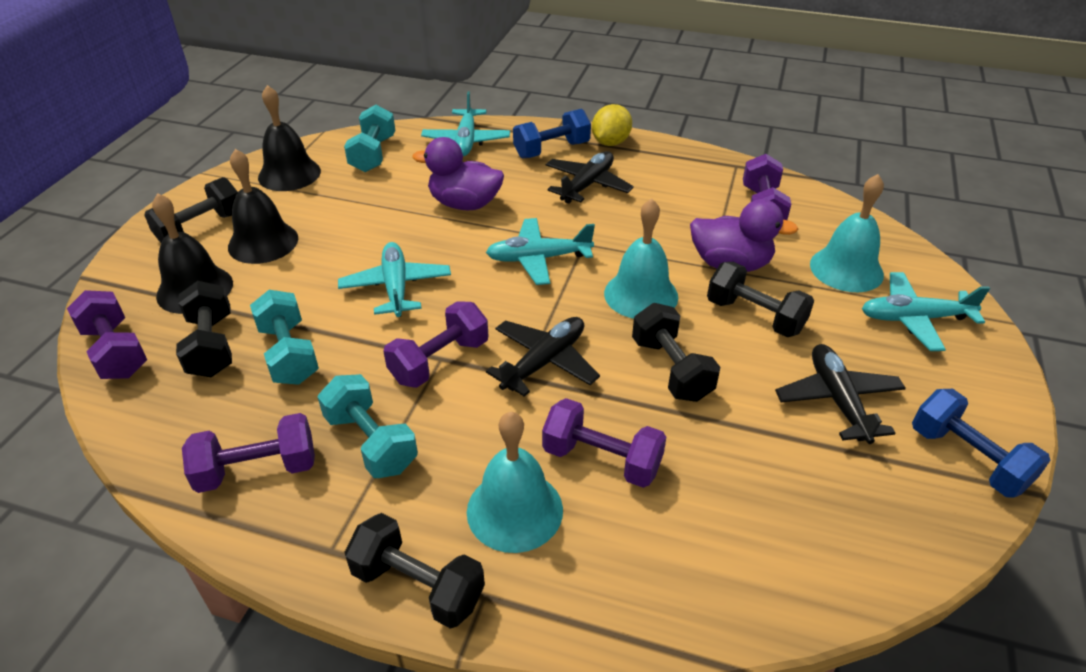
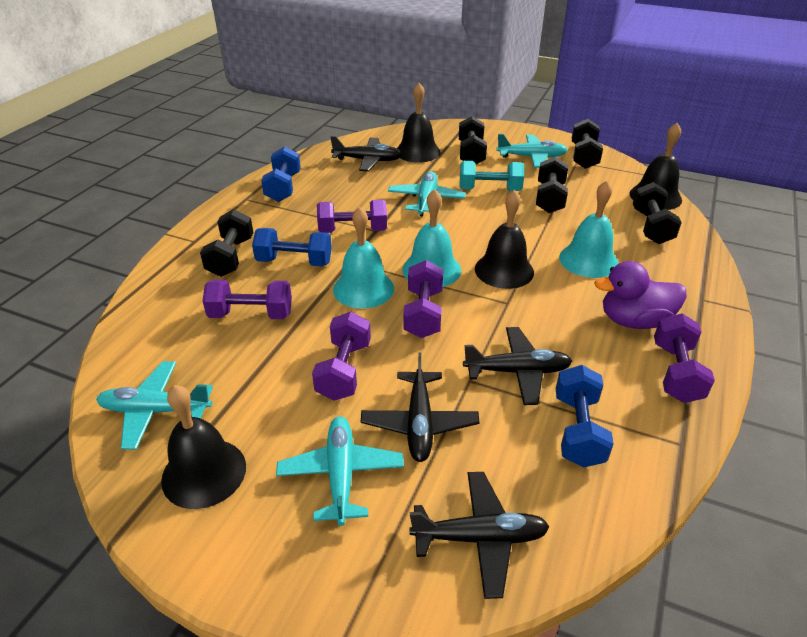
black bell: [152,193,233,314] [228,149,298,264] [258,85,321,191] = 3 -> [161,385,246,509] [397,83,441,163] [475,190,534,289] [630,123,682,210] = 4
black plane: [486,317,600,397] [546,151,634,204] [775,344,906,444] = 3 -> [330,136,402,171] [361,352,480,462] [409,472,550,599] [463,327,572,405] = 4
blue dumbbell: [513,109,591,158] [912,389,1050,498] = 2 -> [252,228,332,266] [261,146,301,202] [556,365,614,467] = 3
purple duck: [412,137,504,210] [690,199,798,272] = 2 -> [594,261,687,329] = 1
turquoise dumbbell: [250,290,319,385] [318,374,418,478] [344,105,395,172] = 3 -> [459,161,524,191] = 1
yellow lemon: [592,104,632,146] = 1 -> none = 0

